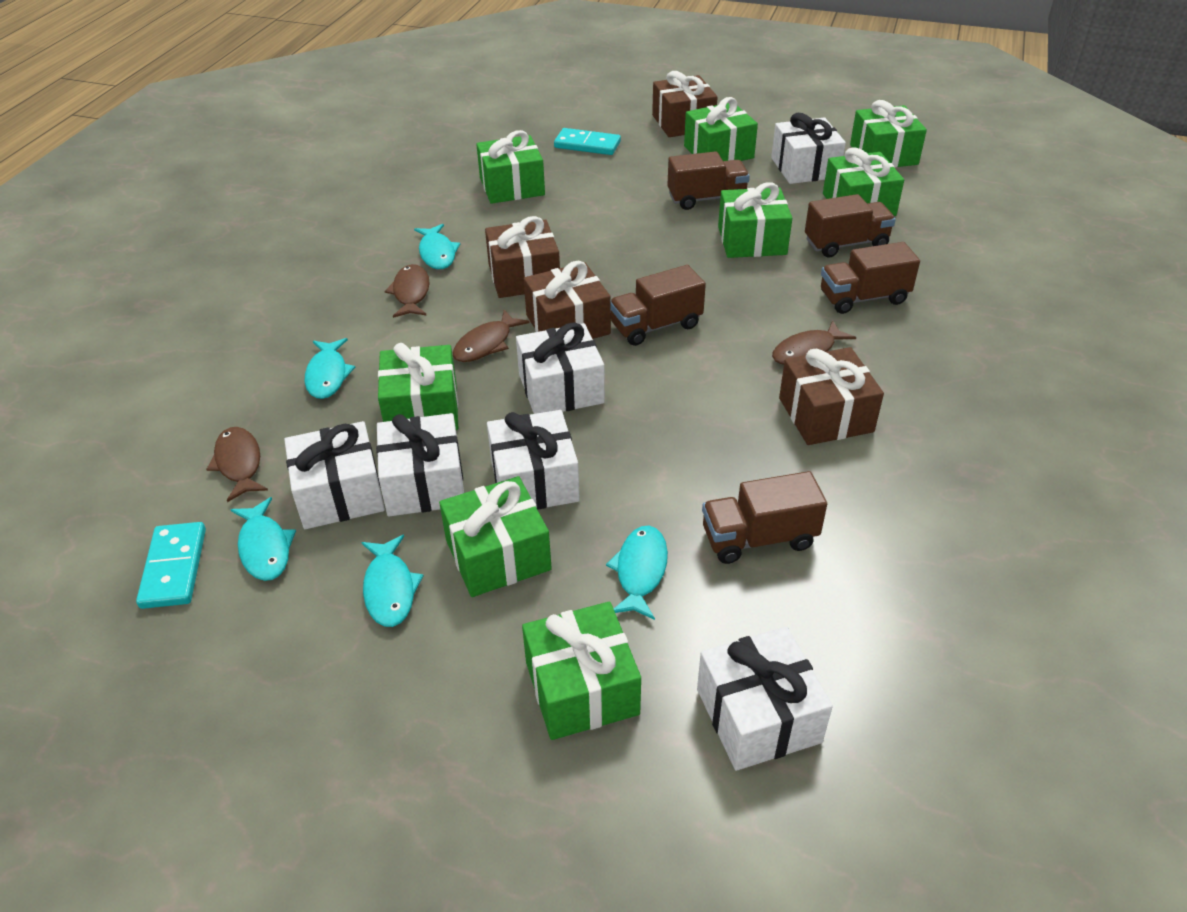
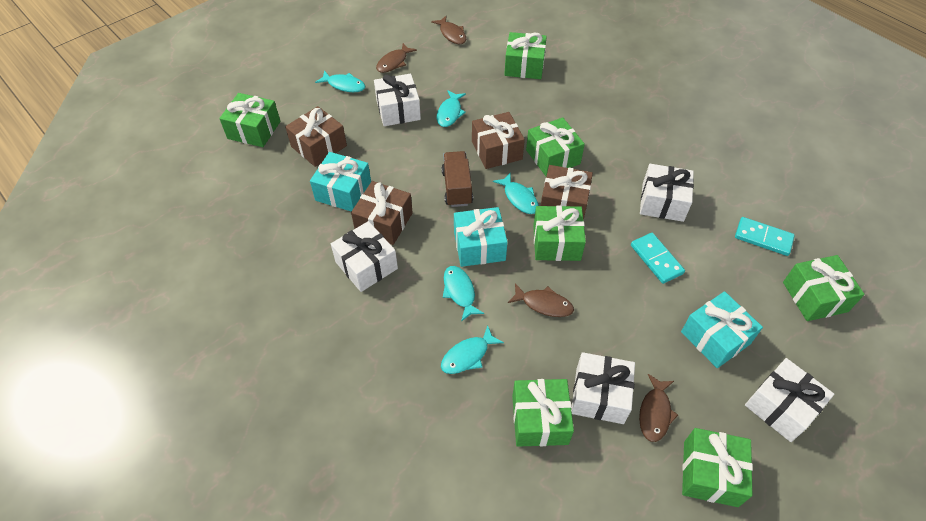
brown truck: [611,265,706,346] [667,151,750,210] [702,471,827,564] [805,194,896,257] [821,242,920,314] = 5 -> [442,151,473,207] = 1
green gift: [378,343,458,430] [439,476,552,597] [476,130,545,204] [522,602,641,740] [684,97,758,161] [718,182,792,258] [823,147,904,216] [850,100,927,168] = 8 -> [219,93,280,147] [504,32,547,79] [512,379,574,447] [526,117,585,176] [533,206,586,261] [682,428,753,507] [783,255,865,321] = 7
turquoise gift: none = 0 -> [310,152,371,212] [454,207,508,267] [681,291,763,368] = 3
white gift: [284,421,385,529] [376,413,464,516] [487,410,580,510] [516,323,605,414] [697,627,833,771] [771,113,846,184] = 6 -> [331,221,398,292] [374,74,421,126] [571,352,635,424] [640,164,694,222] [745,358,834,442] = 5

